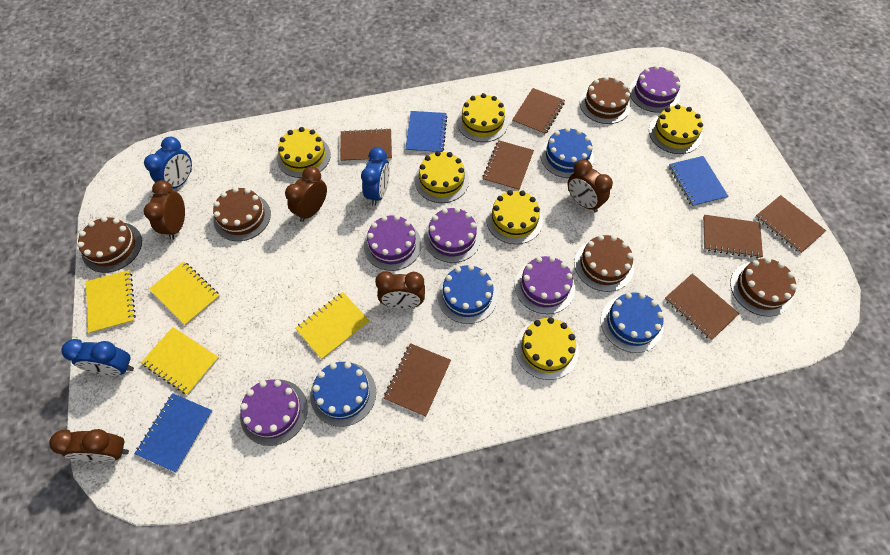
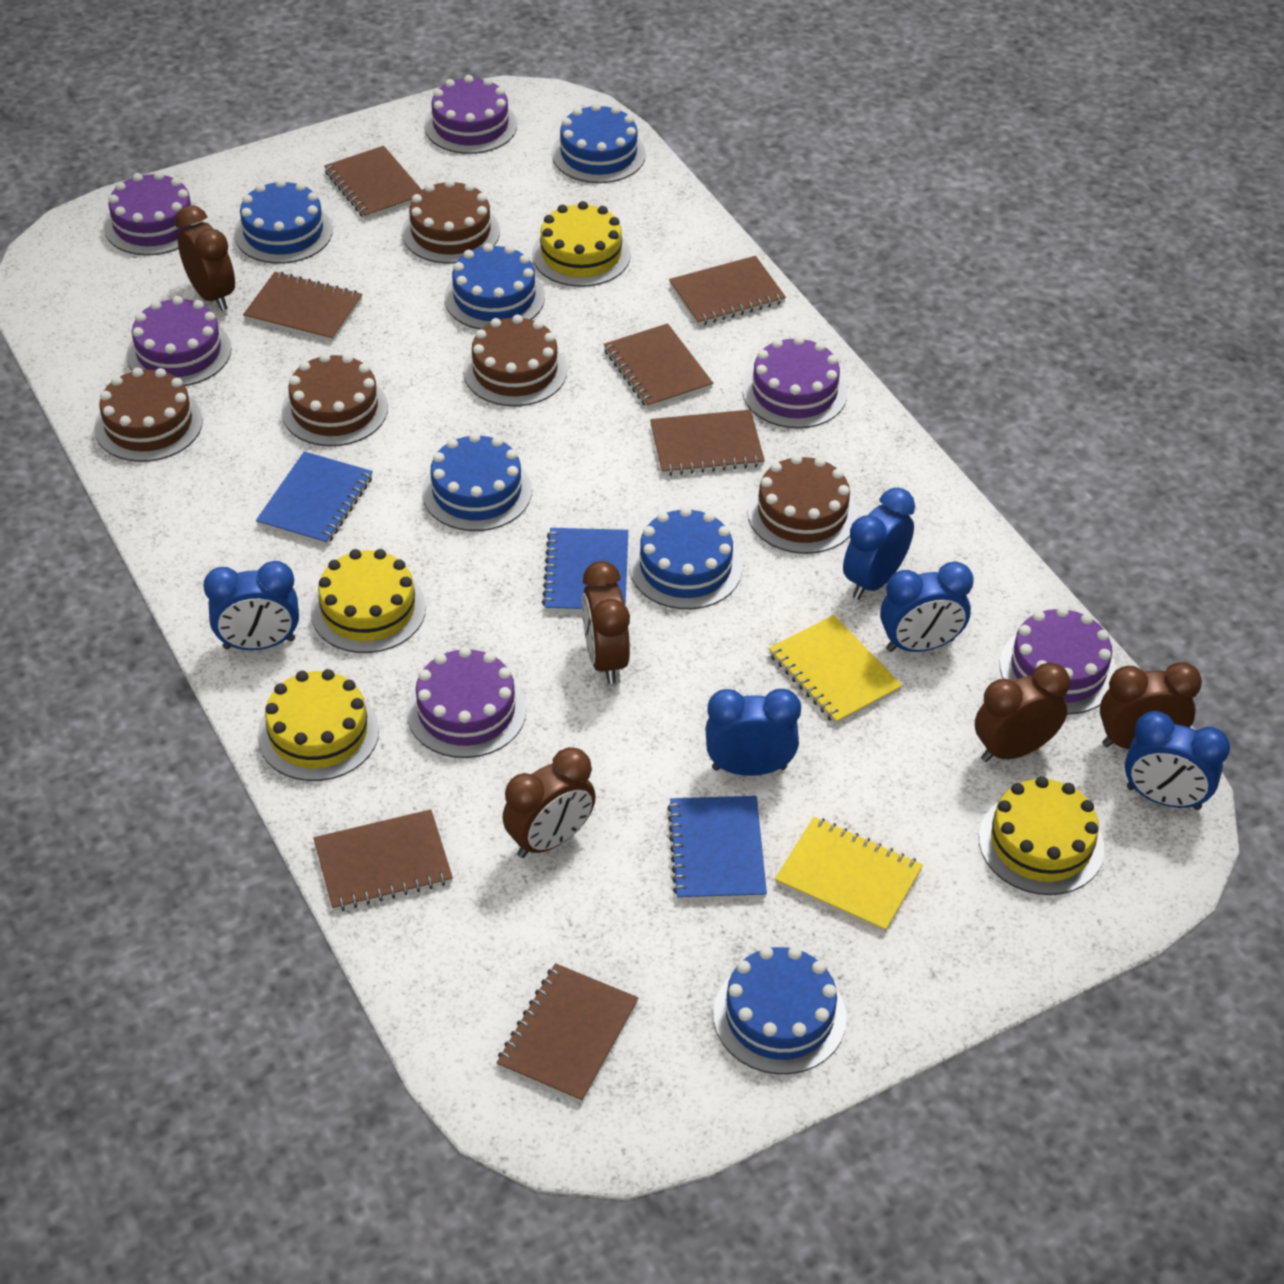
blue cake: [310,362,376,427] [437,265,498,324] [540,127,594,178] [601,292,664,353] = 4 -> [234,179,333,264] [422,433,532,531] [444,243,545,329] [552,103,646,183] [630,507,742,609] [713,946,847,1074] = 6
blue clock: [62,339,134,376] [144,137,192,189] [361,147,390,206] = 3 -> [203,561,299,650] [706,689,801,776] [843,488,915,599] [880,561,974,652] [1125,711,1230,810] = 5
purple cake: [240,379,308,446] [364,215,422,271] [424,207,481,263] [515,256,575,314] [629,65,681,113] = 5 -> [104,171,203,255] [127,296,231,386] [407,647,527,758] [424,75,517,154] [743,336,847,428] [1000,606,1117,715] = 6
yellow cake: [277,127,331,178] [415,151,469,203] [457,93,509,142] [486,190,543,244] [515,317,579,380] [649,104,703,154] = 6 -> [258,669,379,781] [310,549,426,653] [532,201,631,287] [979,776,1105,895] = 4
yellow notebook: [86,270,136,334] [141,327,219,395] [149,261,220,325] [295,292,369,360] = 4 -> [769,615,902,725] [775,817,923,933] = 2

